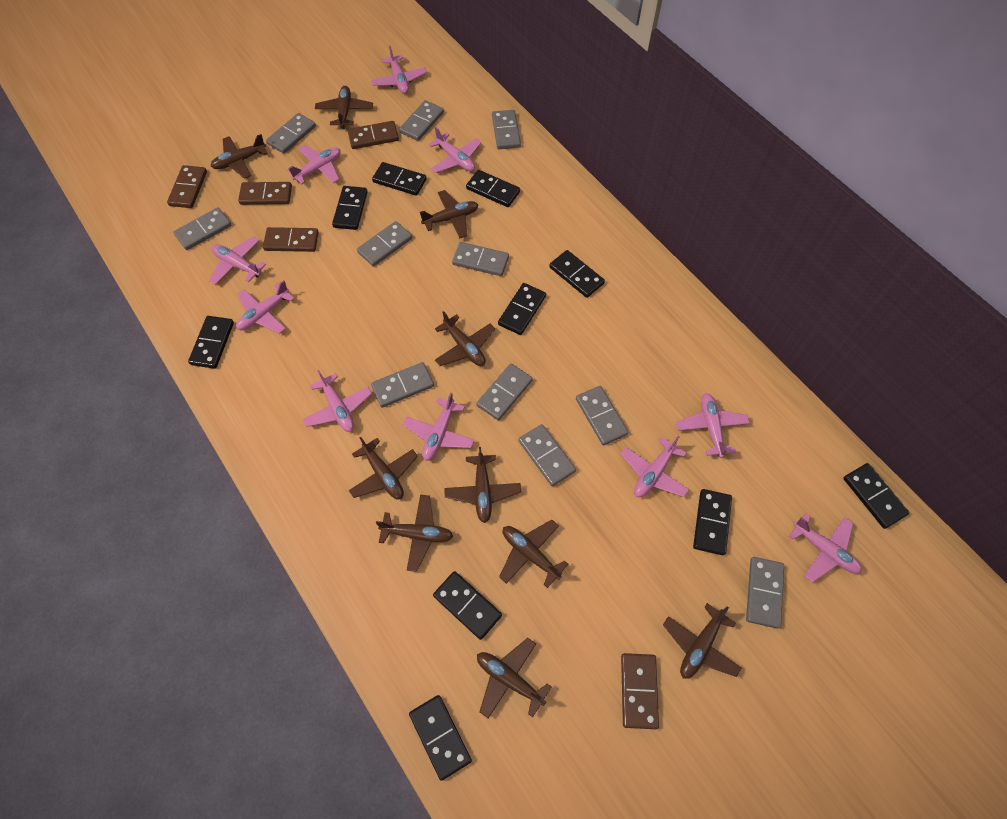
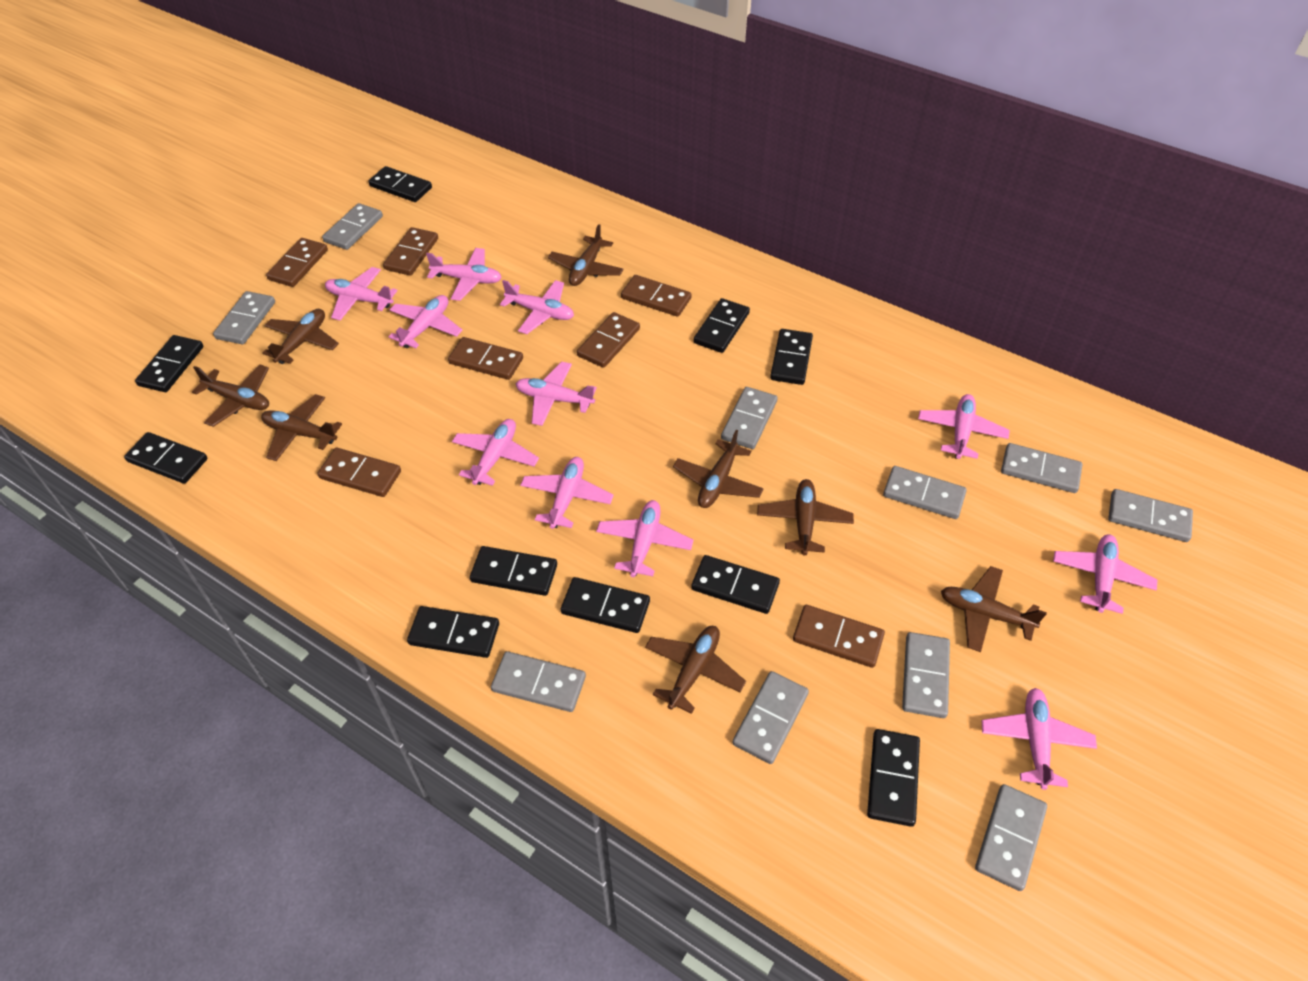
brown domino: [167,165,207,208] [238,182,292,205] [263,227,319,252] [348,121,399,149] [621,653,659,729] = 5 -> [266,238,328,287] [318,448,401,497] [383,227,438,276] [448,337,523,380] [577,312,640,368] [621,275,692,317] [793,605,885,668] = 7
brown plane: [211,134,268,179] [315,86,373,129] [348,437,418,500] [376,495,453,572] [420,190,478,238] [435,311,495,366] [444,447,521,523] [477,638,552,719] [499,520,568,588] [663,603,741,679] = 10 -> [192,364,269,427] [261,394,342,461] [263,309,339,364] [548,224,623,286] [645,626,746,714] [673,430,764,508] [757,479,854,555] [941,566,1047,652] = 8
grey domino: [173,207,232,250] [266,113,316,154] [357,221,412,267] [371,362,434,408] [399,100,444,141] [452,242,509,276] [476,364,533,420] [492,110,521,149] [519,424,576,486] [576,386,629,446] [746,557,784,628] = 11 -> [213,291,275,344] [322,203,383,250] [491,651,586,712] [721,387,778,449] [733,671,809,764] [883,466,967,519] [902,632,950,718] [975,784,1047,891] [1001,443,1082,493] [1108,489,1193,542] = 10
pink plane: [209,237,266,285] [236,280,295,334] [287,145,341,185] [302,370,372,432] [371,46,427,94] [403,393,474,461] [429,127,481,173] [620,436,689,497] [676,393,750,458] [789,513,862,583] = 10 -> [325,267,398,321] [389,295,463,348] [426,248,502,301] [452,419,539,486] [500,280,574,334] [516,362,597,426] [520,457,614,529] [596,500,694,577] [918,394,1010,459] [982,688,1097,790] [1053,534,1157,614] = 11

